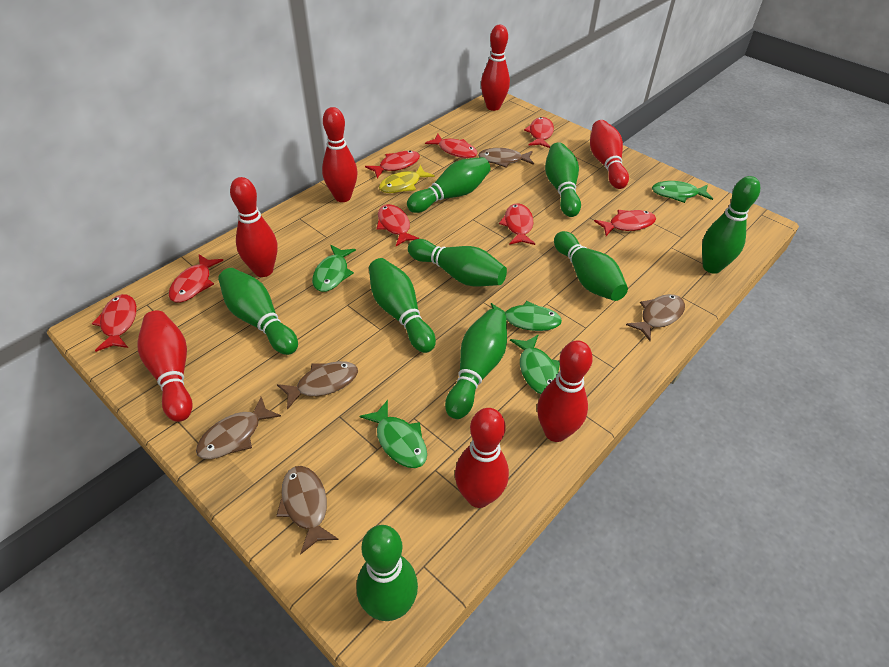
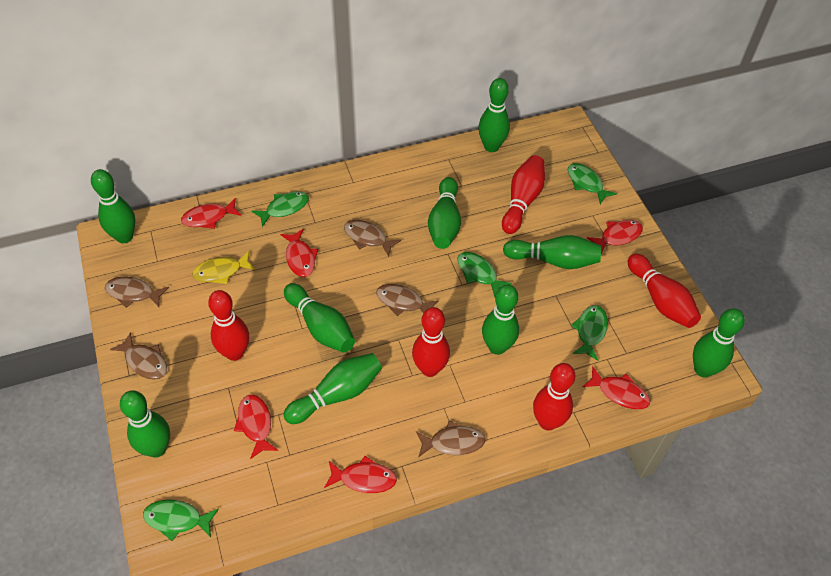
red bowling pin: [138,310,193,422] [230,177,278,277] [322,107,357,202] [455,408,509,508] [481,25,510,111] [537,340,593,442] [590,120,629,189] = 7 -> [208,290,249,361] [412,307,450,377] [502,155,545,234] [533,363,575,430] [628,254,701,328] = 5
red fish: [92,294,137,352] [169,254,223,303] [365,151,420,178] [377,204,420,246] [425,134,478,158] [499,203,535,245] [524,117,554,148] [594,210,656,236] = 8 -> [181,198,242,229] [234,395,278,459] [280,229,318,277] [324,456,397,493] [582,366,650,409] [587,220,643,253] = 6

